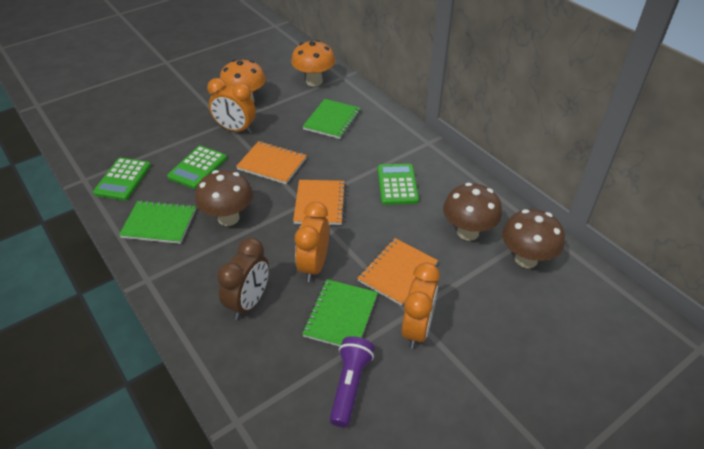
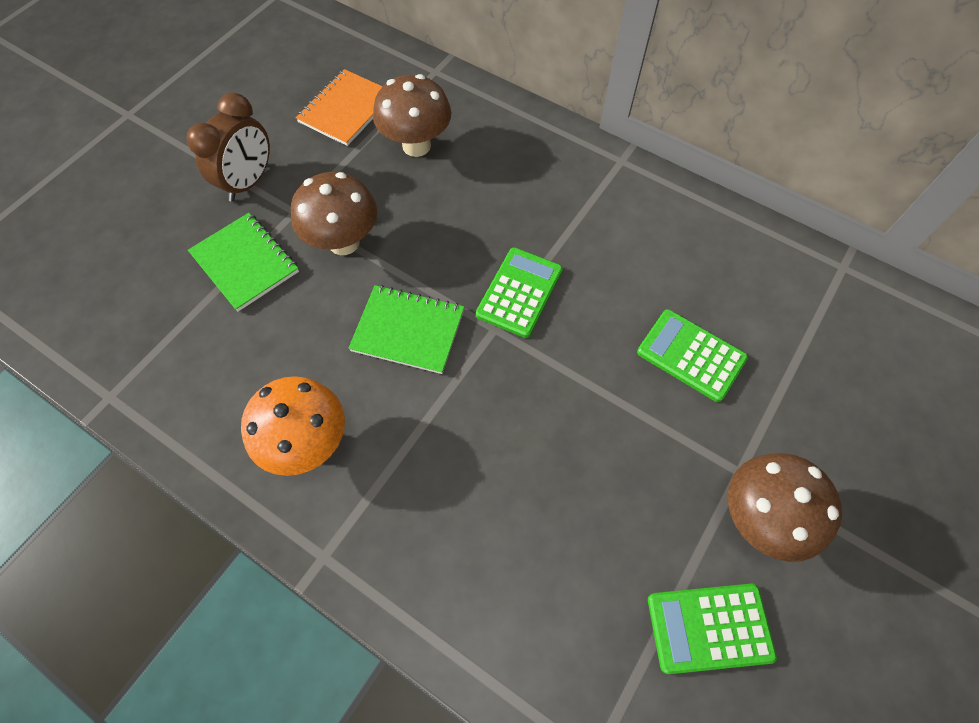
green notebook: [119,200,196,244] [302,99,360,139] [302,279,378,347] = 3 -> [188,213,299,312] [348,285,464,374] = 2
orange clock: [207,78,256,134] [295,202,329,282] [402,262,440,349] = 3 -> none = 0
orange mushroom: [220,59,266,102] [291,40,335,86] = 2 -> [241,376,345,476] = 1
orange notebook: [236,141,307,184] [293,180,346,225] [357,238,438,306] = 3 -> [296,69,383,146] = 1
purple flashlight: [330,336,375,427] = 1 -> none = 0

